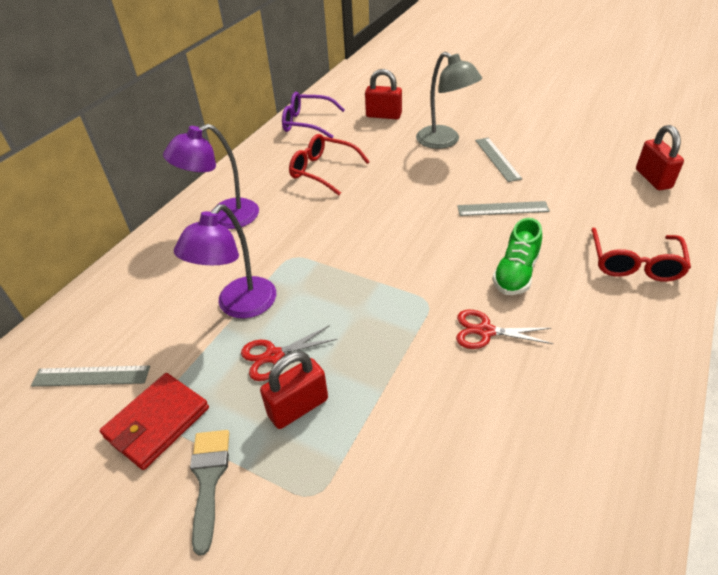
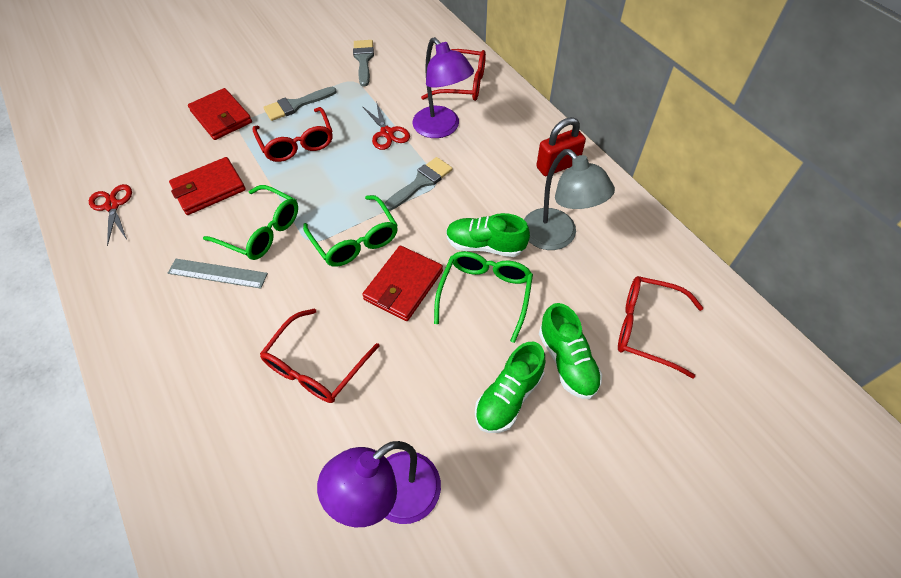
green glasses: none = 0 -> [203,185,298,260] [303,195,398,267] [434,251,533,343] = 3
green shoe: [492,218,542,295] = 1 -> [446,213,530,257] [475,342,545,433] [539,303,602,399] = 3
grey brush: [190,430,229,556] = 1 -> [263,87,337,121] [353,40,374,87] [384,157,452,211] = 3
grey ruler: [31,365,150,387] [457,201,550,216] [475,138,522,182] = 3 -> [168,259,268,289] = 1
purple glasses: [282,92,345,138] = 1 -> none = 0
red glasses: [289,134,370,195] [591,228,691,282] = 2 -> [253,107,333,162] [260,308,380,403] [421,49,486,101] [618,276,703,378] = 4
red padlock: [260,351,328,429] [365,69,402,119] [636,125,684,190] = 3 -> [536,117,586,176] = 1
red wallet: [100,373,209,470] = 1 -> [169,157,246,215] [188,88,252,140] [362,246,443,321] = 3

